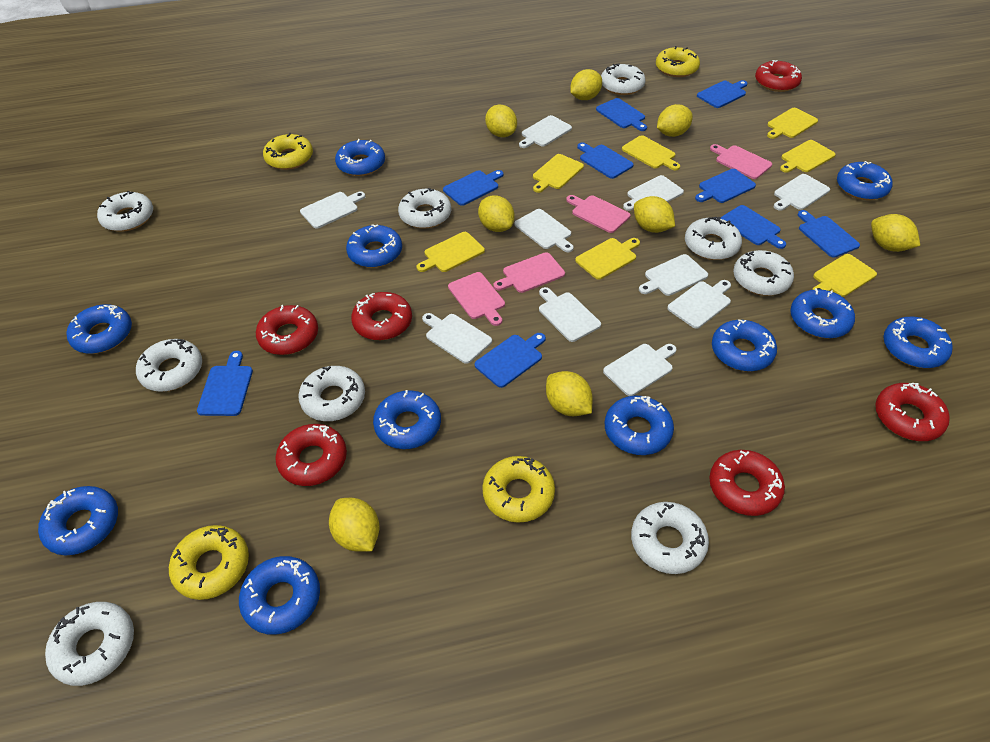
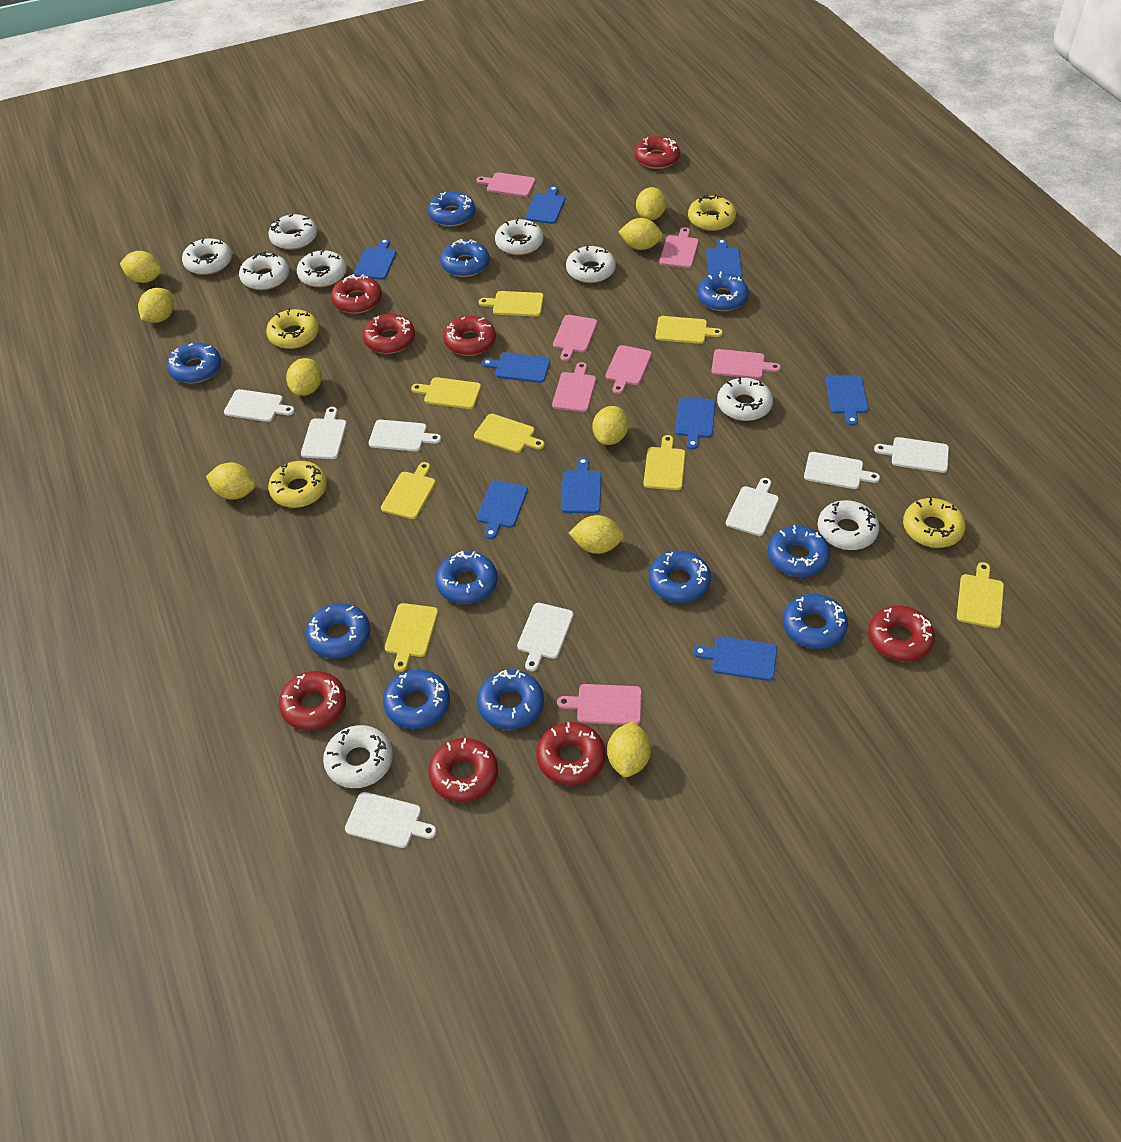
pink cutting board: [448,272,505,326] [493,252,565,293] [566,195,630,233] [710,144,772,179] = 4 -> [476,172,536,197] [552,362,596,412] [553,315,597,361] [557,684,642,725] [605,345,652,394] [660,227,699,268] [711,349,781,379] = 7
red donut: [256,305,318,355] [275,424,347,486] [351,292,412,340] [710,450,785,516] [755,60,802,92] [875,383,950,441] = 6 -> [279,671,346,730] [331,274,382,314] [363,314,415,354] [428,738,498,802] [443,316,496,356] [536,722,606,785] [635,136,680,169] [868,605,935,661] = 8
white cutting board: [300,191,365,229] [422,313,492,364] [514,209,574,252] [519,115,572,148] [539,287,601,342] [603,344,677,396] [623,175,684,211] [639,254,708,296] [667,280,731,329] [774,174,830,211] = 10 -> [224,389,295,422] [301,407,347,459] [345,792,437,848] [369,420,441,451] [517,603,574,672] [726,478,779,536] [804,452,880,489] [874,437,949,473] = 8
yellow cutting board: [417,232,485,272] [533,154,584,193] [575,238,640,280] [622,135,680,170] [767,108,818,139] [780,140,836,173] [812,254,877,297] = 7 -> [381,462,436,519] [385,603,438,672] [411,377,481,409] [474,414,545,453] [479,291,544,317] [644,435,685,490] [655,316,723,344] [957,562,1004,629] = 8
yellow lemon: [329,498,380,552] [478,195,515,232] [485,105,517,137] [546,371,593,416] [570,69,602,100] [634,196,675,233] [657,104,693,137] [871,214,920,252] = 8 -> [120,251,162,283] [138,288,174,323] [206,463,256,500] [286,358,322,396] [569,515,624,554] [593,406,629,445] [607,722,651,777] [619,218,663,250] [636,187,666,220] = 9

